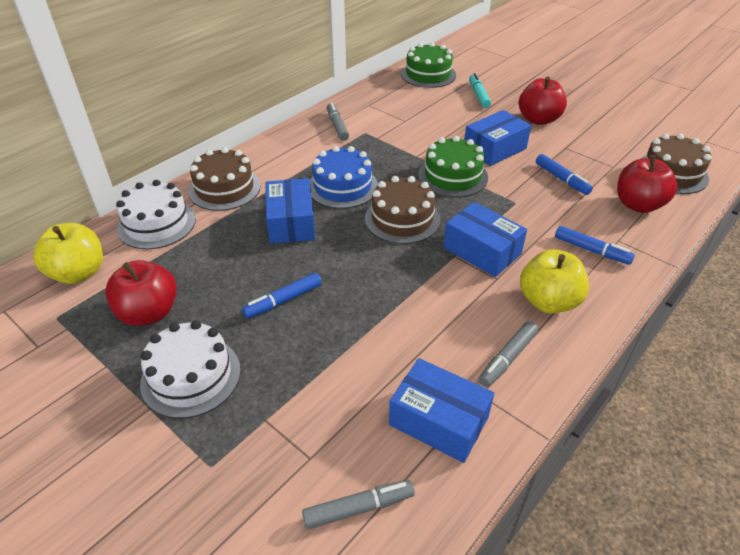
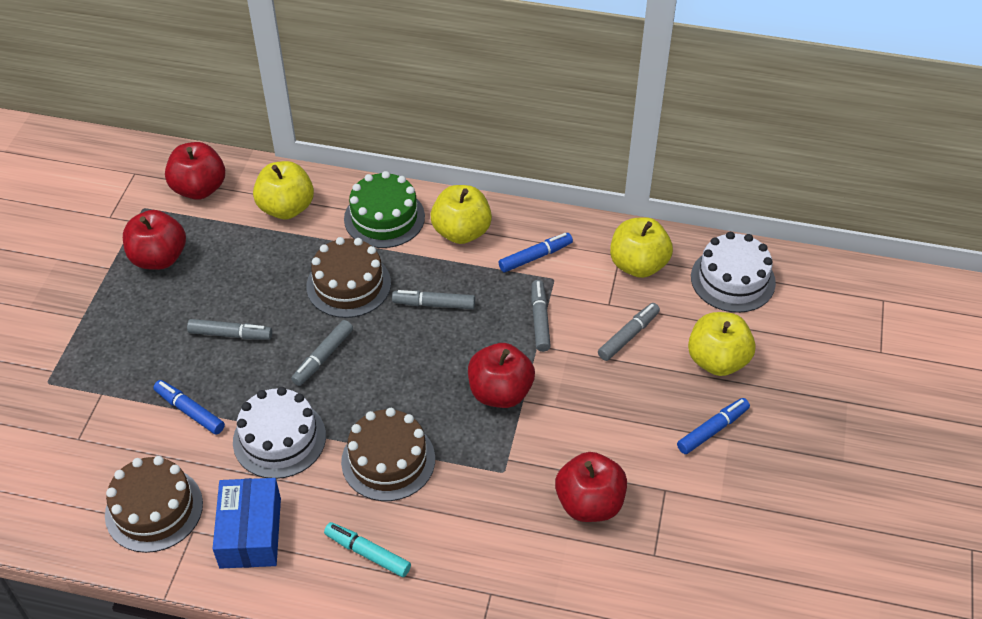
blue box: [266,178,315,244] [389,358,494,463] [443,202,527,277] [464,110,531,166] = 4 -> [212,478,281,569] = 1
blue cake: [310,146,378,209] = 1 -> none = 0
green cake: [401,42,456,88] [418,136,488,197] = 2 -> [344,171,425,248] = 1
grey marker: [302,480,415,529] [327,102,349,141] [478,321,538,387] = 3 -> [187,319,272,340] [291,320,353,386] [392,290,475,309] [531,280,551,352] [598,303,660,361] = 5
red apple: [105,260,177,326] [519,77,567,125] [617,155,678,213] = 3 -> [123,210,186,270] [165,142,225,200] [468,343,535,408] [555,452,627,522] = 4
yellow apple: [33,223,103,284] [520,249,589,314] = 2 -> [253,161,314,219] [430,185,492,244] [610,217,673,278] [688,312,756,376] = 4

